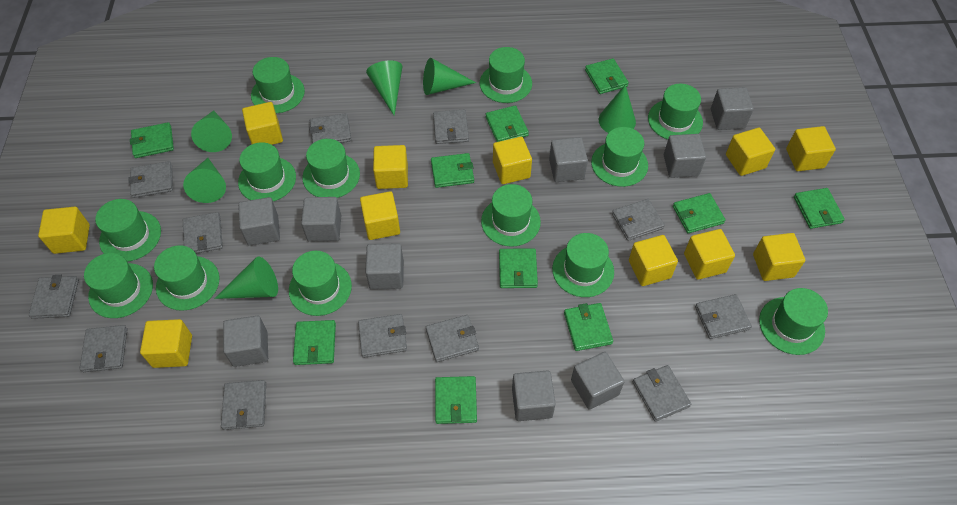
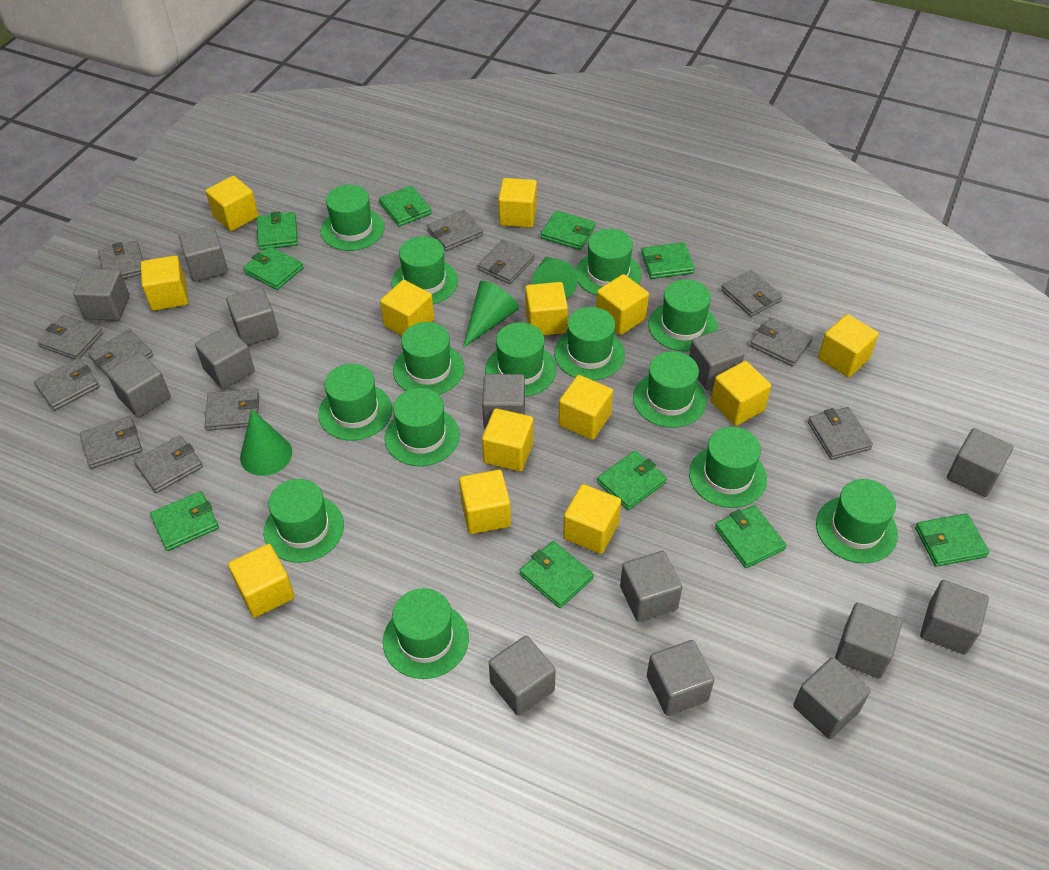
green cone: [183,158,226,203] [191,111,232,152] [214,257,278,299] [366,60,402,116] [423,58,476,95] [599,85,636,133] = 6 -> [240,409,292,476] [463,281,519,348] [532,257,578,299] = 3
green hat: [84,253,153,318] [95,199,161,262] [154,245,220,311] [238,142,296,201] [251,57,305,113] [289,251,352,316] [302,139,360,198] [479,47,532,103] [481,184,541,247] [552,233,614,297] [591,127,648,187] [648,84,703,140] [759,288,828,355] = 13 -> [264,479,344,563] [318,364,392,441] [321,185,384,251] [383,588,469,679] [385,388,460,466] [391,236,458,304] [393,322,464,395] [485,322,556,397] [554,307,625,380] [576,229,642,296] [633,351,707,428] [648,279,718,352] [689,427,767,508] [816,479,898,563] = 14
grey cube: [223,316,268,367] [238,197,280,246] [301,197,341,241] [365,243,404,290] [512,370,556,421] [549,137,588,182] [571,352,624,410] [664,134,706,178] [711,87,754,130] = 9 -> [73,268,130,321] [107,353,171,417] [179,226,228,282] [195,326,255,389] [226,287,279,345] [482,374,525,429] [489,636,556,716] [620,551,682,622] [647,640,714,716] [689,328,745,390] [793,657,871,739] [835,603,902,678] [920,580,989,655] [947,428,1013,497] = 14
yellow cube: [38,207,90,254] [140,319,192,368] [242,102,283,145] [360,191,400,240] [373,145,408,189] [493,137,532,184] [629,235,678,286] [684,229,735,280] [726,128,775,176] [753,233,805,281] [786,126,836,171] = 11 -> [141,255,188,311] [206,176,259,231] [228,544,295,618] [380,280,434,336] [459,470,511,534] [482,408,534,472] [498,178,537,228] [525,282,568,335] [558,375,613,440] [563,484,621,554] [596,274,649,335] [711,361,771,426] [818,314,879,377] = 13

